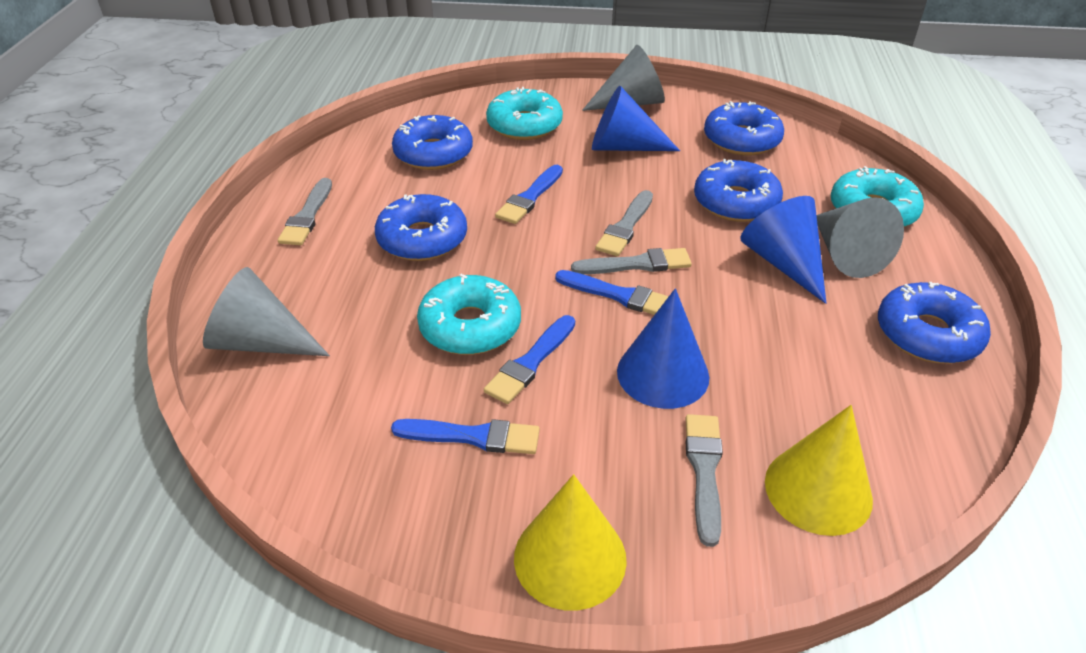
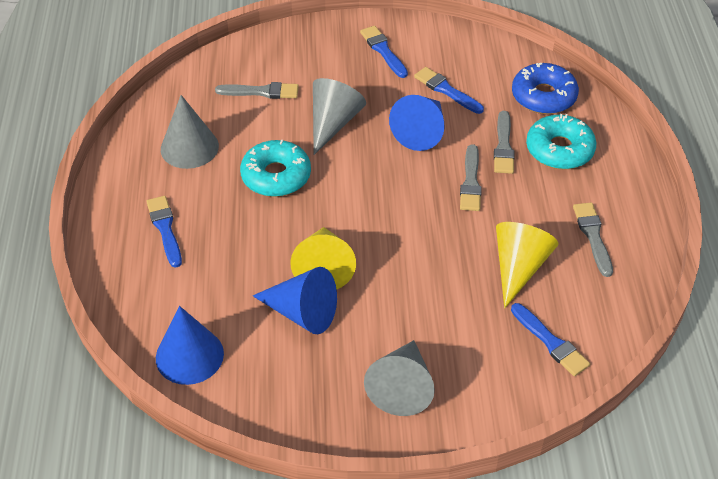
blue donut: [375,194,467,261] [392,115,473,170] [694,159,783,222] [704,101,784,156] [878,282,991,364] = 5 -> [512,63,579,114] = 1
turquoise donut: [417,274,521,355] [486,87,563,140] [831,166,924,227] = 3 -> [240,140,311,197] [526,114,596,169] = 2

